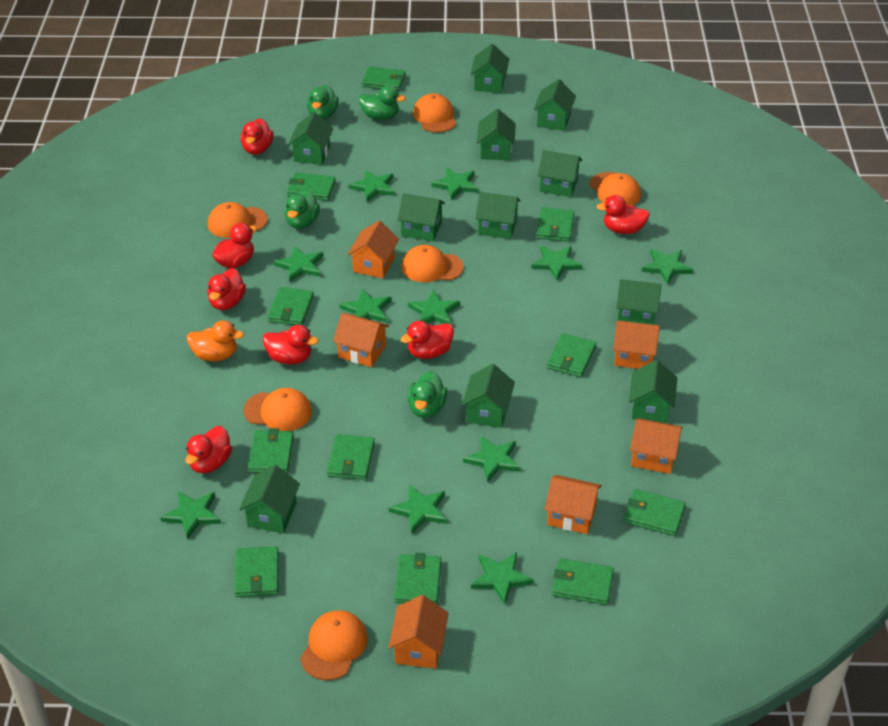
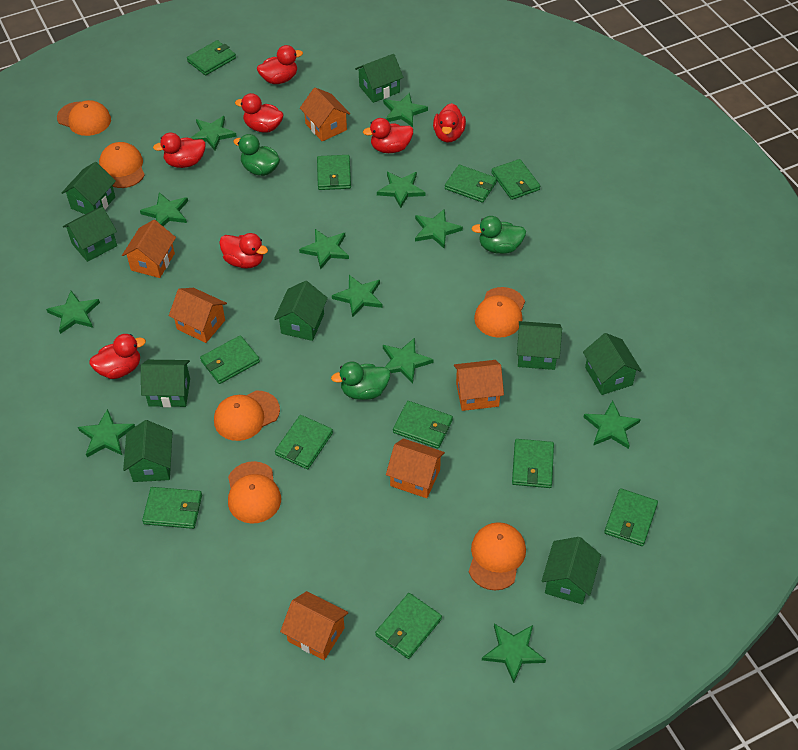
green duck: [284,190,320,229] [307,85,339,120] [359,85,406,120] [408,371,447,418] = 4 -> [233,134,280,176] [331,361,390,400] [471,216,526,254] = 3
green house: [239,465,300,533] [288,112,333,165] [397,193,445,241] [462,364,515,428] [471,44,509,93] [475,192,521,239] [477,109,516,160] [534,79,576,131] [538,150,582,197] [616,279,662,325] [629,360,677,423] = 11 -> [62,162,116,214] [63,207,117,262] [123,420,173,482] [141,360,190,407] [274,281,328,341] [355,54,403,103] [517,321,562,370] [542,537,601,604] [583,333,642,395] = 9
green star: [160,491,221,539] [273,246,323,282] [340,289,391,323] [349,170,395,202] [389,484,447,534] [408,290,460,324] [431,168,478,200] [463,436,521,482] [471,552,534,604] [531,246,582,281] [642,249,693,284] = 11 -> [46,291,100,334] [78,409,135,457] [140,192,188,226] [191,116,237,151] [299,229,349,270] [332,275,383,318] [377,172,426,208] [383,93,428,127] [383,338,433,384] [415,209,463,249] [482,624,546,683] [584,400,641,449] = 12
orange duck: [186,320,244,361] = 1 -> none = 0

